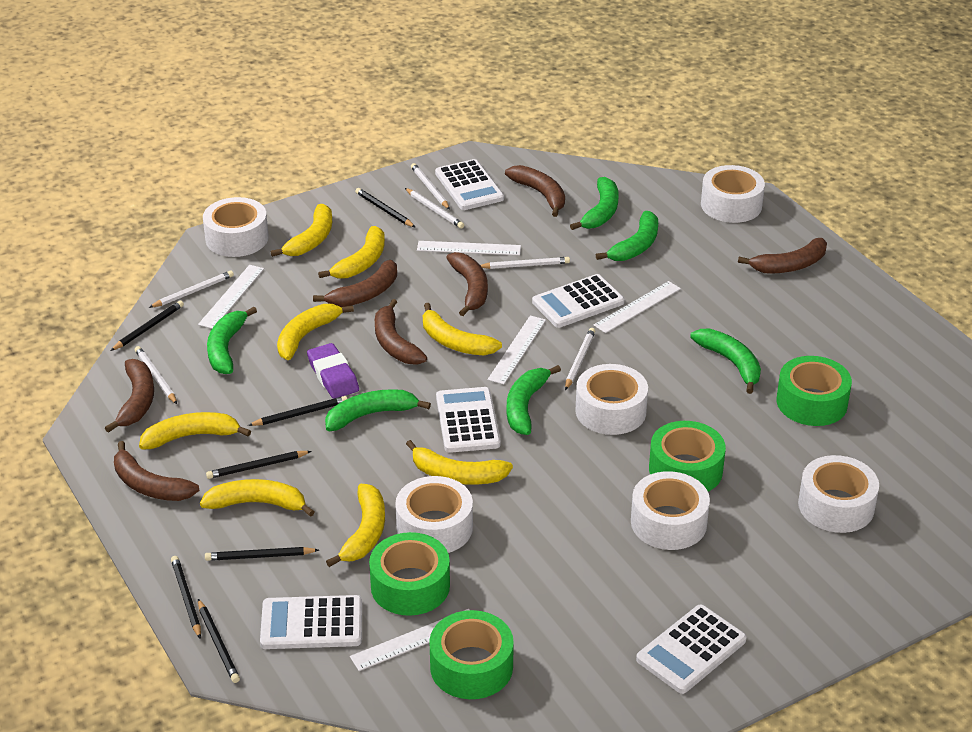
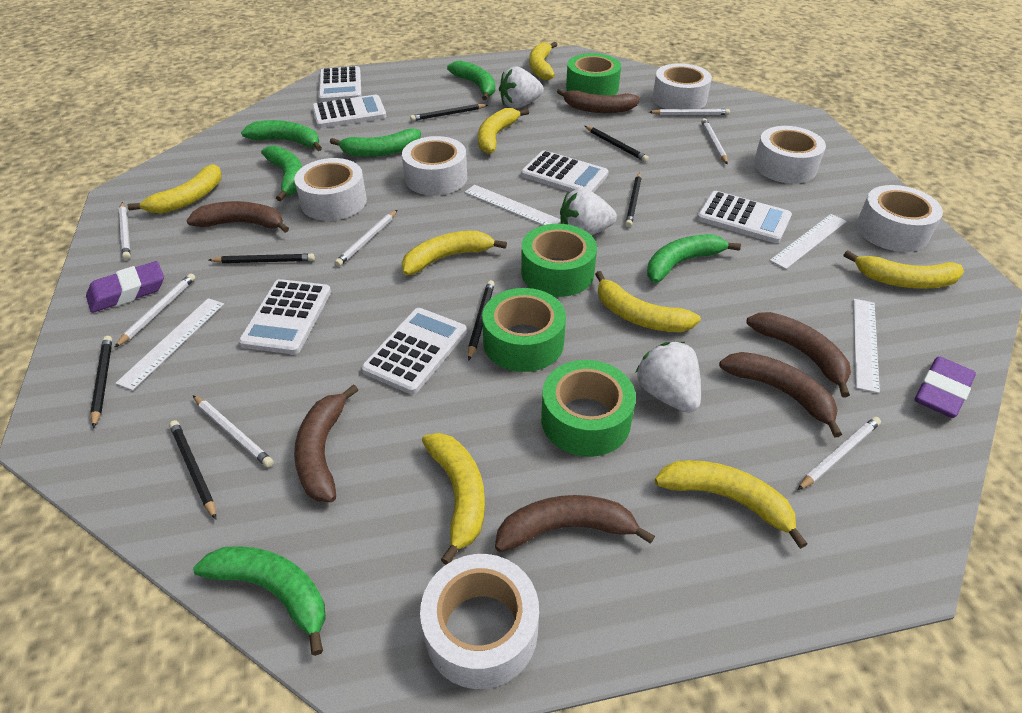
brown banana: [105,359,154,433] [114,441,200,501] [313,260,397,307] [375,299,427,365] [446,252,488,316] [505,165,565,217] [738,238,827,274] = 7 -> [186,201,289,233] [294,384,358,502] [495,495,655,552] [557,88,640,113] [719,352,842,438] [746,312,851,398] = 6
purple eraser: [307,343,359,399] = 1 -> [86,261,164,313] [915,356,976,418] = 2
white calculator: [260,595,362,649] [435,159,504,210] [436,387,501,453] [532,274,625,328] [636,604,747,694] = 5 -> [238,279,331,354] [312,95,386,128] [319,66,362,102] [361,308,467,394] [521,150,609,193] [697,191,792,243] = 6
white pencil: [135,346,177,404] [149,270,234,308] [405,188,464,229] [411,163,450,210] [480,257,570,269] [565,328,595,390] = 6 -> [114,274,195,348] [119,202,131,260] [193,395,274,467] [335,210,397,266] [649,109,730,115] [701,118,728,164] [798,417,881,490] = 7
white ruler: [198,265,264,329] [350,609,470,671] [417,241,521,255] [488,315,546,384] [594,281,681,333] = 5 -> [115,298,224,391] [464,185,561,225] [770,214,847,269] [853,299,880,393] = 4
white strawberry: none = 0 -> [499,66,544,109] [560,188,617,235] [635,342,701,413] = 3

